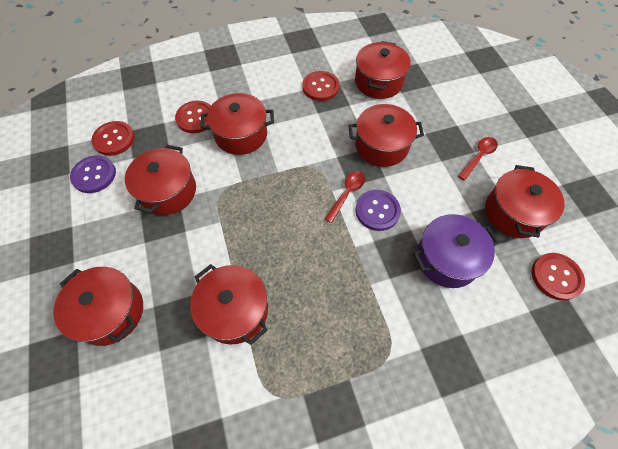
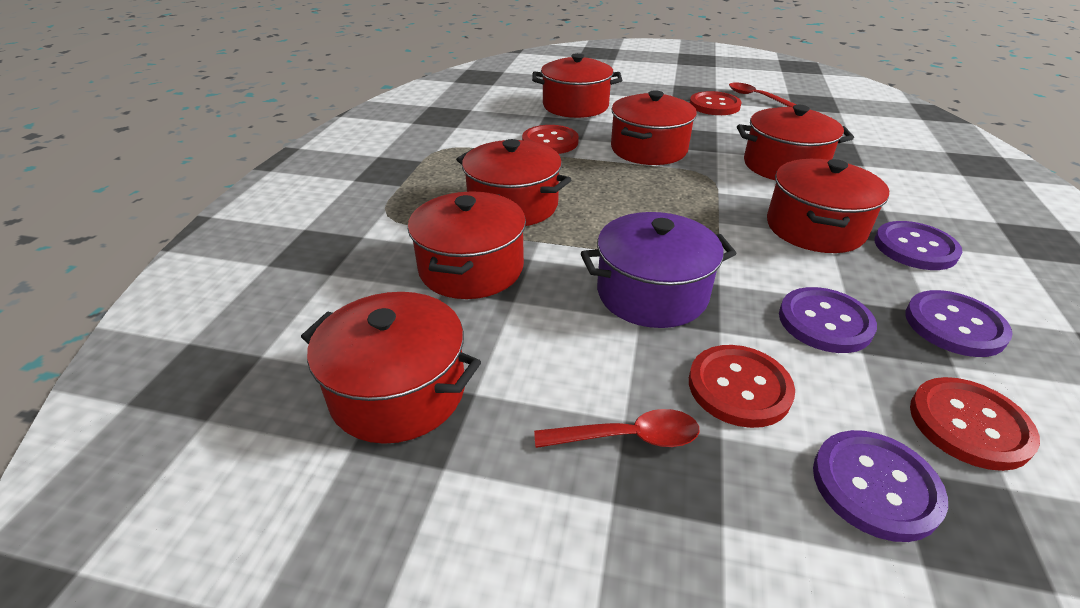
purple button: [70,155,116,193] [356,190,401,231] = 2 -> [779,287,877,353] [813,430,948,542] [874,221,962,270] [905,290,1013,357] = 4

